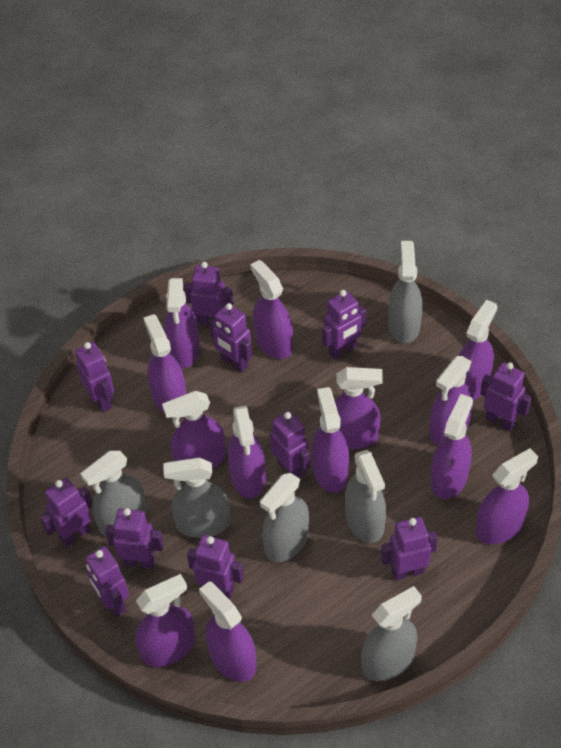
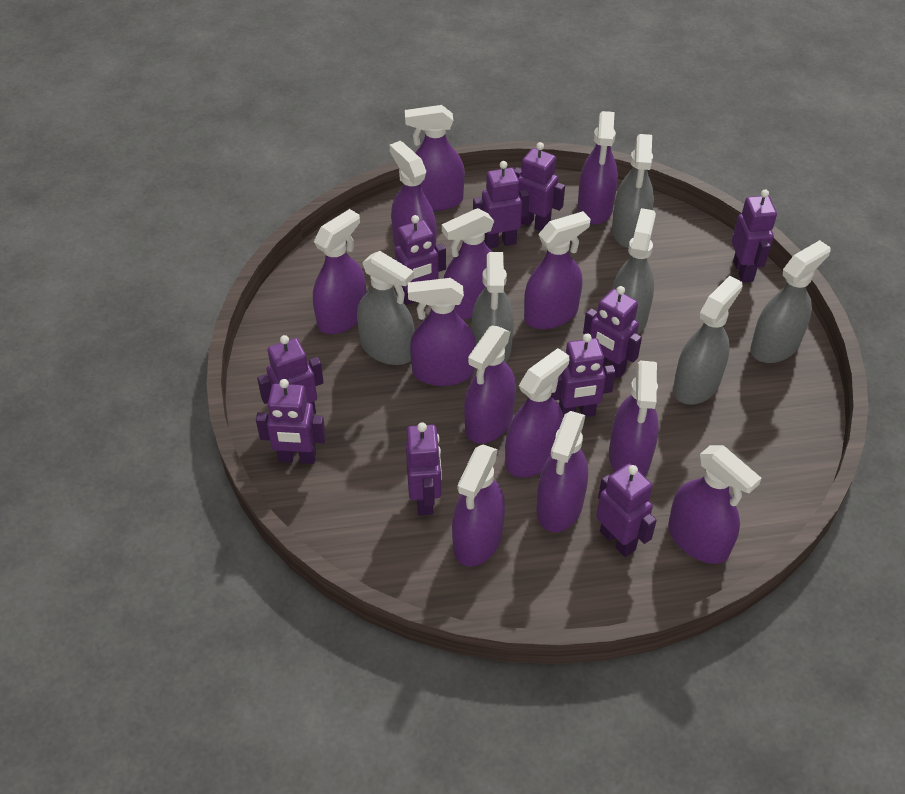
purple robot: [40,478,93,547] [75,342,114,412] [85,546,129,617] [105,508,164,569] [184,262,234,325] [187,535,244,599] [209,303,252,373] [270,411,310,478] [322,290,366,359] [381,517,438,581] [480,362,532,431] = 11 -> [256,379,326,464] [257,335,324,414] [393,215,446,305] [406,423,442,515] [473,161,529,249] [514,142,565,231] [551,334,616,417] [583,286,642,378] [596,464,657,557] [732,189,777,283] = 10

